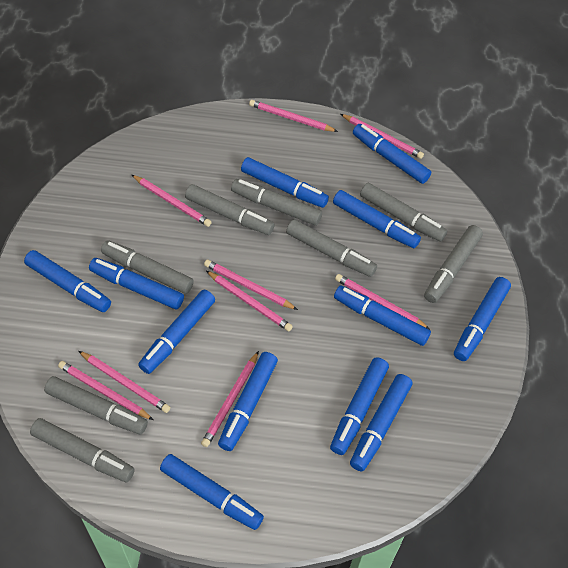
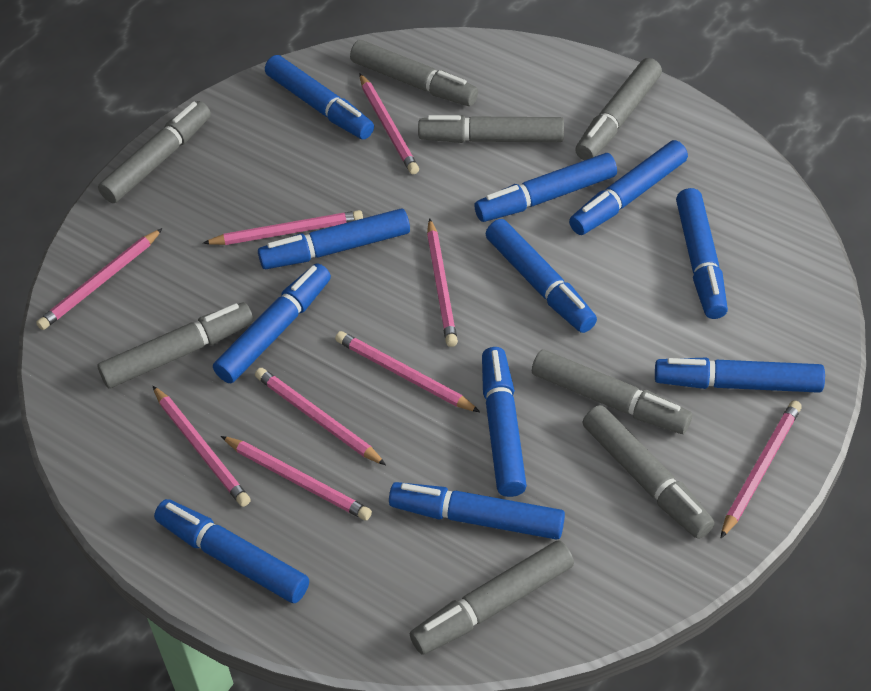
blue marker: [24,250,111,312] [89,258,184,309] [138,290,215,374] [160,454,264,530] [218,352,278,451] [241,157,329,208] [330,357,389,455] [333,190,421,248] [334,286,431,346] [350,374,413,472] [353,124,431,184] [454,277,511,361] = 12 -> [154,499,309,603] [213,264,331,383] [258,208,410,269] [265,55,374,139] [389,482,565,540] [474,153,617,222] [482,347,527,497] [486,219,597,333] [569,140,688,235] [655,358,825,393] [676,188,728,319] = 11

